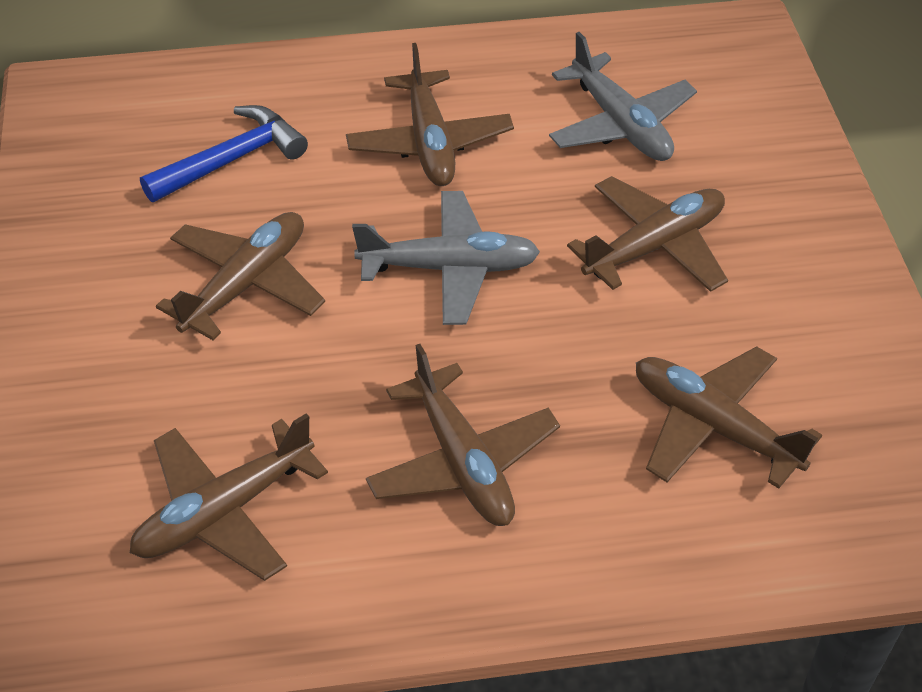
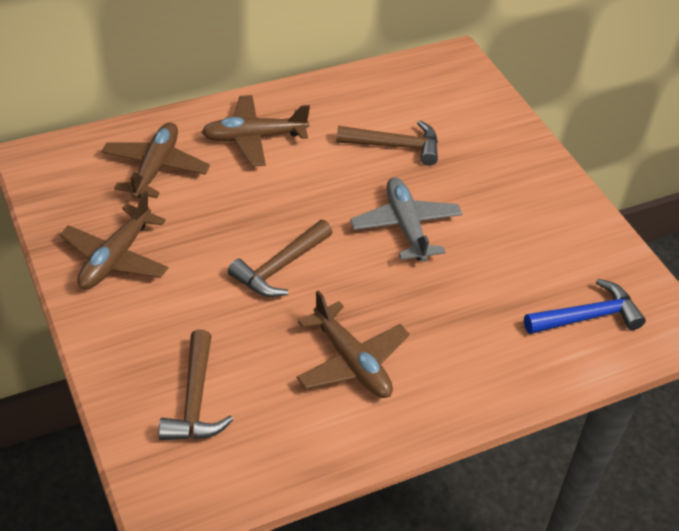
brown hammer: none = 0 -> [159,329,233,440] [228,220,333,297] [336,121,438,166] = 3
brown plane: [130,413,328,581] [156,212,325,340] [346,43,514,186] [366,344,560,526] [567,176,728,292] [636,346,822,489] = 6 -> [60,191,168,289] [101,122,210,199] [202,95,310,167] [297,290,410,398] = 4
grey plane: [352,191,540,325] [549,32,697,161] = 2 -> [350,177,462,262] = 1

